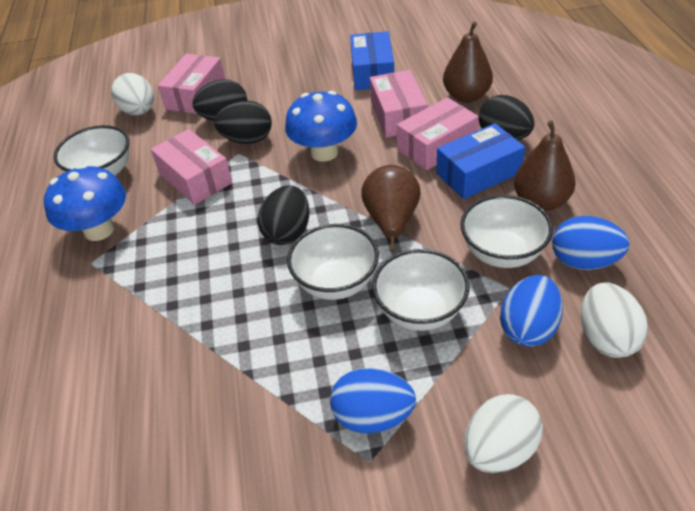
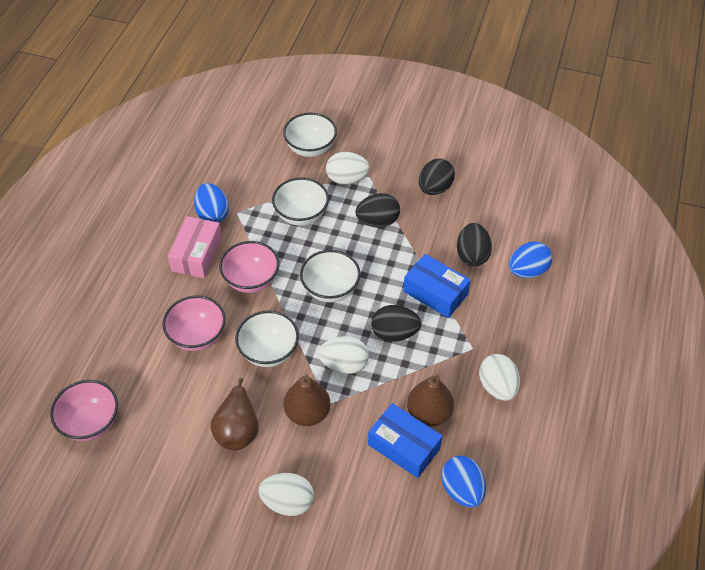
blue mushroom: [44,165,126,241] [285,91,357,162] = 2 -> none = 0
pink bowl: none = 0 -> [50,380,118,441] [162,295,226,351] [219,241,279,293] = 3
pink box: [151,129,232,205] [158,54,225,114] [370,70,428,138] [397,97,479,171] = 4 -> [168,216,222,278] = 1
white egg: [111,73,154,115] [464,394,543,473] [581,282,648,358] = 3 -> [259,473,314,516] [318,336,369,374] [326,152,369,185] [479,354,520,401] = 4

